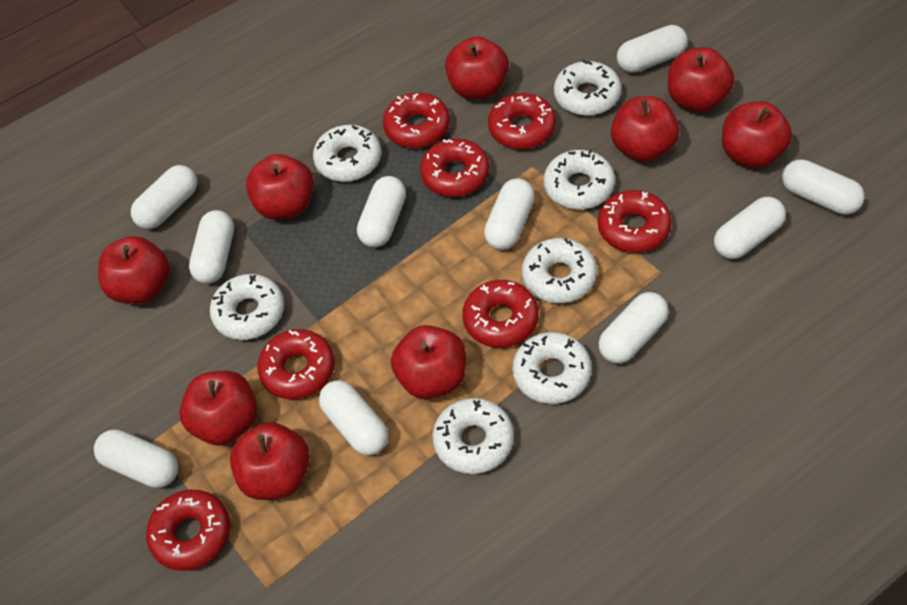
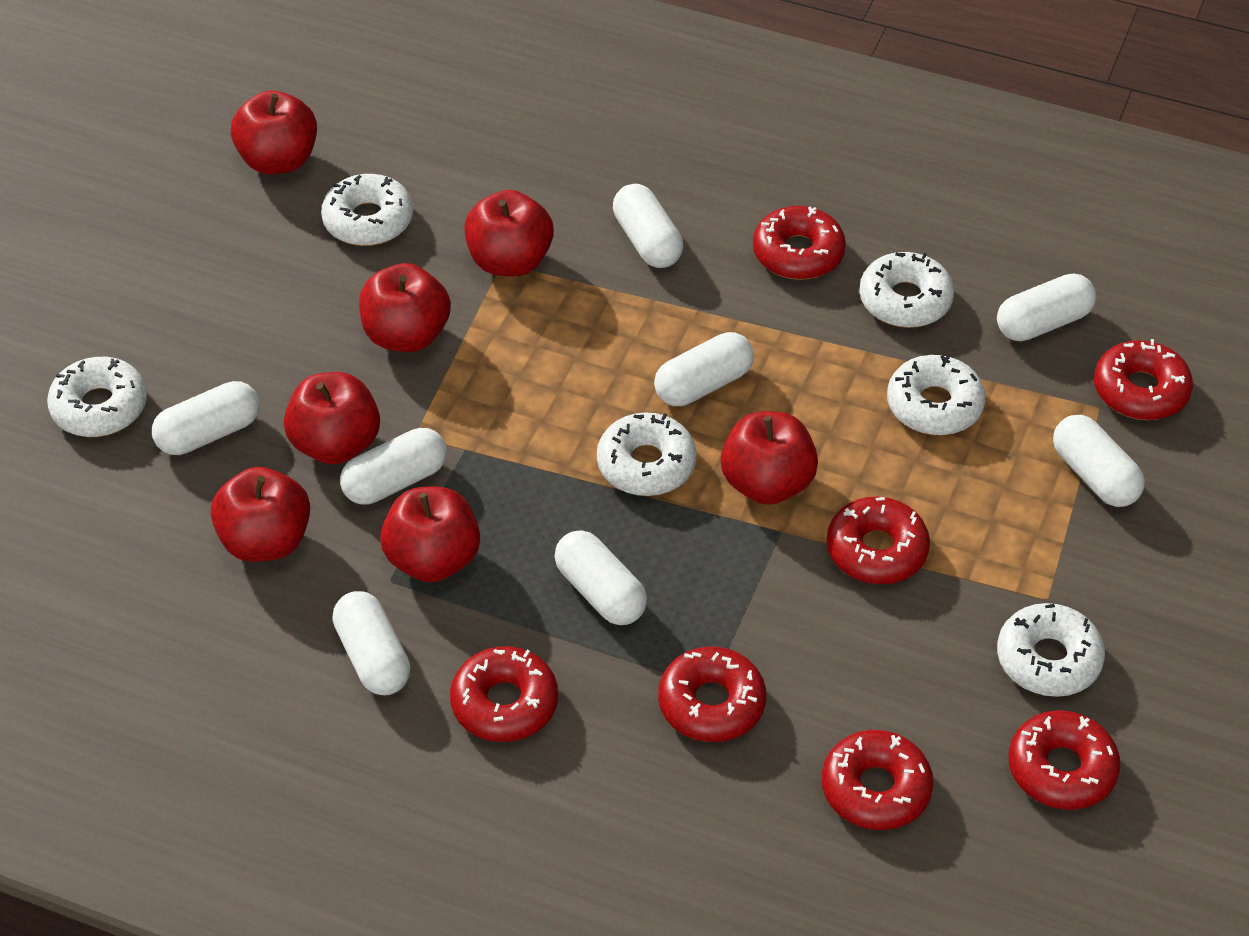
red apple: [98,236,170,304] [179,371,257,446] [230,422,310,500] [246,154,314,220] [391,325,466,399] [445,36,509,99] [611,96,680,162] [668,47,734,112] [722,101,792,168] = 9 -> [211,467,310,562] [231,91,317,175] [284,372,380,464] [359,263,451,352] [380,487,480,582] [464,190,554,277] [721,411,818,505] = 7
white capsule: [94,429,178,488] [131,165,197,229] [189,210,234,284] [319,380,388,455] [357,176,406,248] [484,178,535,250] [598,292,669,364] [617,25,688,73] [714,197,786,259] [782,159,865,215] = 10 -> [152,381,260,455] [332,591,411,695] [340,428,447,505] [555,530,647,625] [613,184,683,268] [654,332,754,406] [997,274,1096,341] [1053,415,1145,507] = 8
white donut: [210,274,284,340] [313,125,381,182] [432,398,514,474] [512,332,592,404] [522,238,597,303] [544,150,615,210] [554,60,621,116] = 7 -> [47,357,147,437] [321,174,413,246] [597,412,697,496] [859,252,954,328] [887,355,986,435] [997,603,1105,697] = 6

